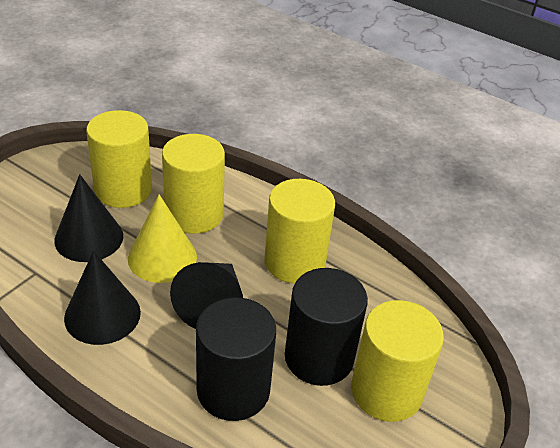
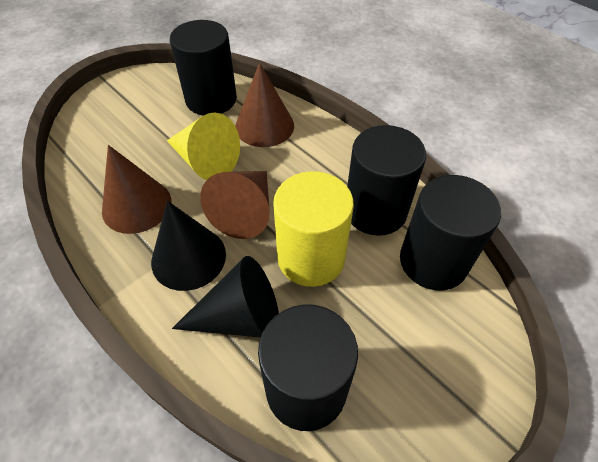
black cone: [54,174,123,262] [64,251,141,345] [170,262,243,329] = 3 -> [151,201,226,291] [172,256,279,338] = 2
black cylinder: [196,297,276,421] [285,268,368,386] = 2 -> [170,20,237,116] [258,304,358,431] [347,125,426,236] [400,175,501,290] = 4
brown cone: none = 0 -> [102,145,171,234] [200,171,270,239] [235,63,294,147] = 3
yellow cylinder: [86,110,152,208] [162,134,225,234] [264,179,335,283] [351,300,444,422] = 4 -> [273,171,354,287] = 1

